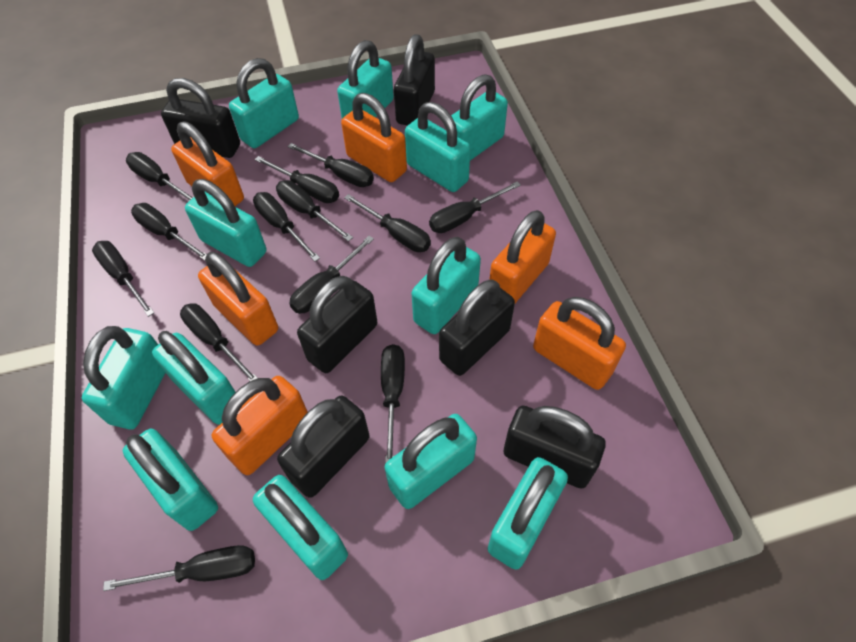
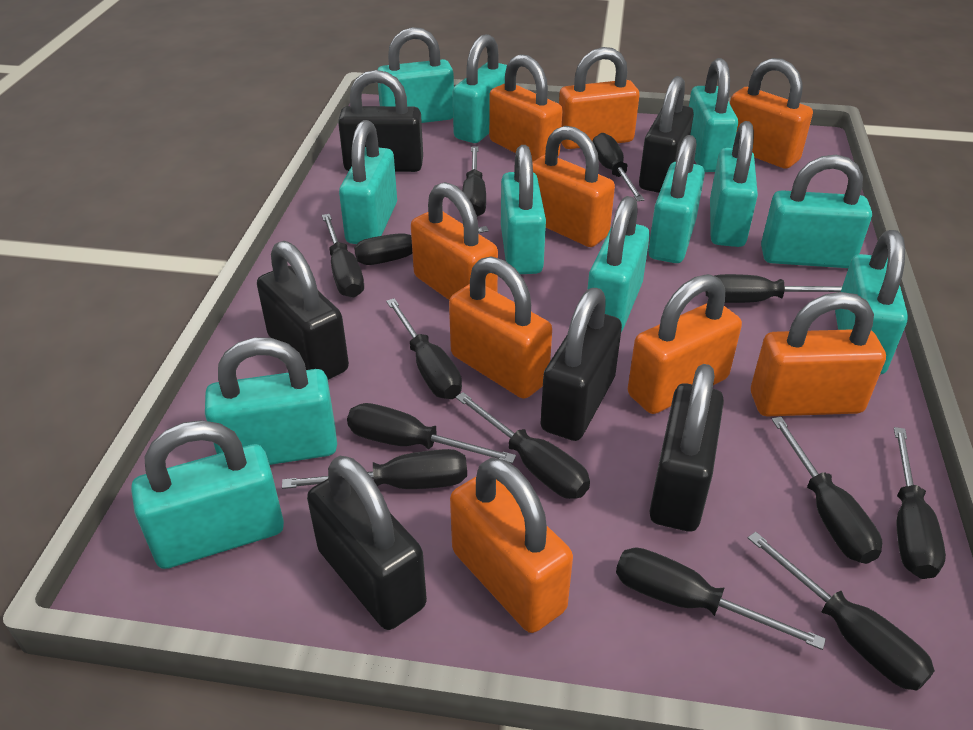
orange padlock: [171,121,244,206] [198,252,278,346] [212,376,308,475] [341,93,407,182] [489,210,556,303] [533,297,626,390] = 6 -> [411,182,498,300] [449,256,552,399] [450,458,573,633] [489,54,563,162] [532,126,615,247] [559,47,639,149] [628,274,742,414] [730,58,813,169] [751,292,886,416] = 9

